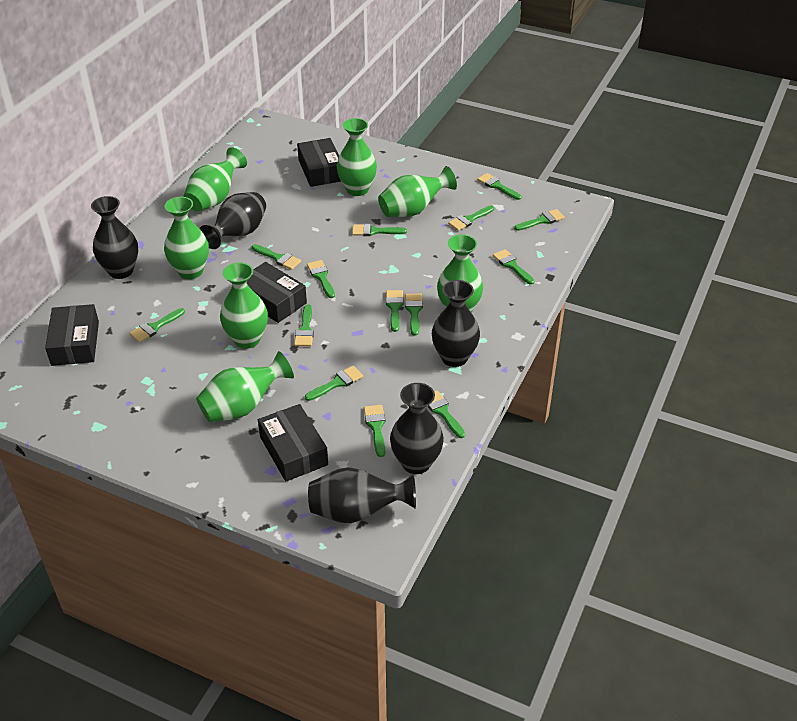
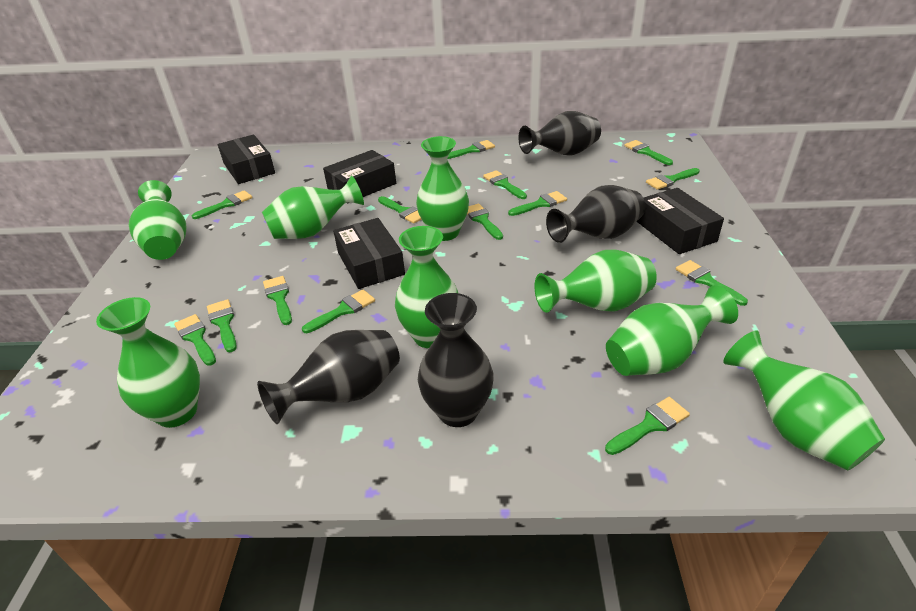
black vase: [91,196,138,279] [200,192,266,249] [308,467,416,523] [390,383,444,474] [432,280,480,367] = 5 -> [257,330,400,424] [418,293,494,427] [518,111,601,156] [546,185,645,243] = 4
green vase: [164,197,209,279] [183,147,247,211] [196,351,294,422] [220,262,268,349] [337,118,377,196] [378,166,457,217] [437,234,483,313] = 7 -> [96,297,200,428] [129,180,186,260] [262,176,364,239] [395,226,458,348] [416,136,469,241] [534,249,657,313] [606,285,738,376] [723,331,885,471] = 8

